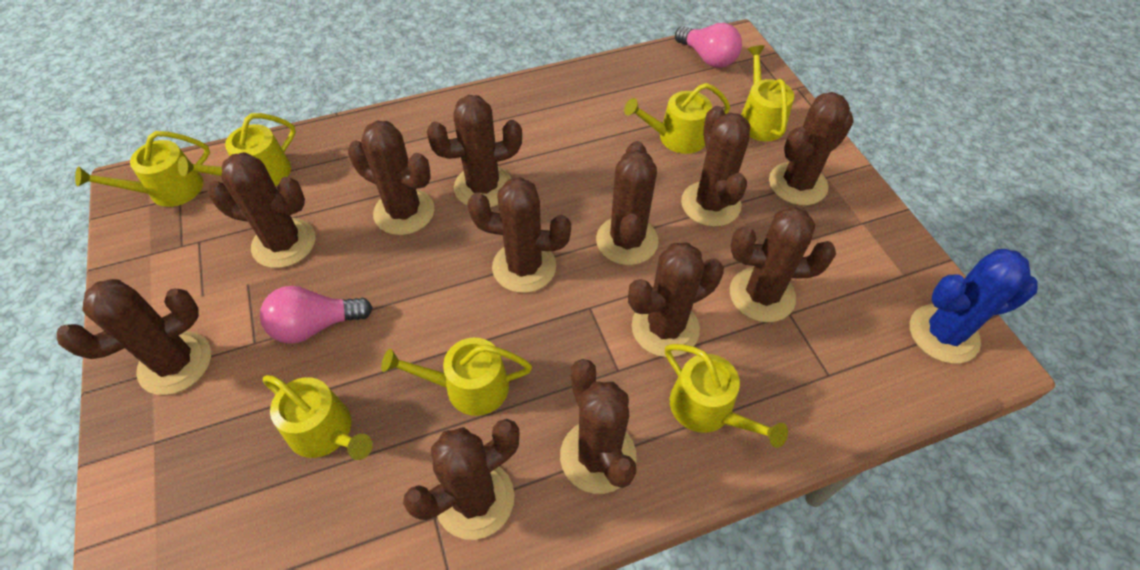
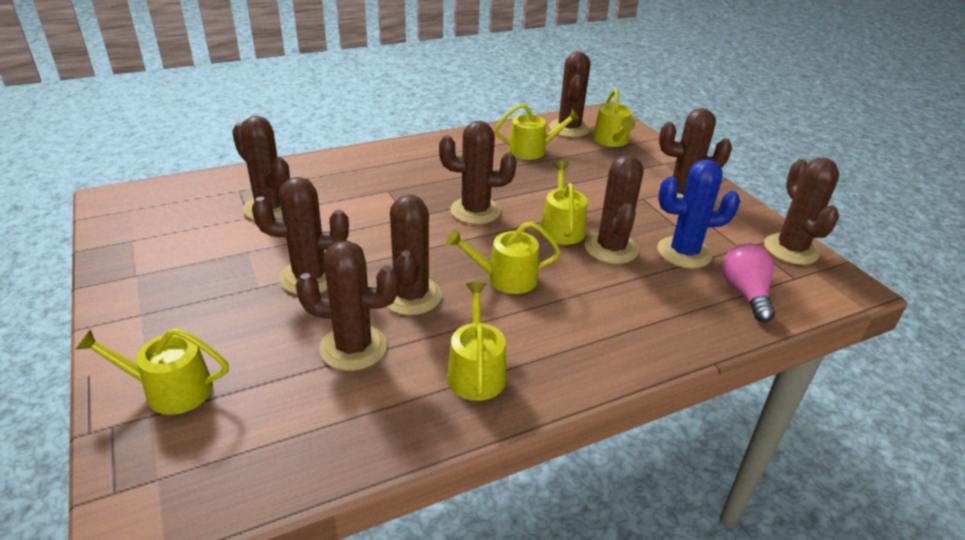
brown cactus: [57,279,211,395] [208,152,315,268] [348,121,434,235] [403,419,520,540] [427,95,522,208] [467,177,571,293] [560,359,637,494] [596,141,659,265] [628,242,724,357] [681,106,750,227] [730,207,836,322] [769,92,854,206] = 12 -> [232,116,290,220] [252,177,349,294] [296,241,399,371] [387,195,442,315] [439,121,517,224] [549,51,590,137] [585,155,644,264] [659,108,732,198] [764,158,839,265] = 9
pink light bulb: [260,286,373,344] [675,23,742,68] = 2 -> [722,243,775,322] = 1
yellow watering can: [75,131,210,207] [178,113,296,186] [263,375,373,460] [381,338,532,416] [624,83,731,154] [665,344,788,448] [741,45,794,141] = 7 -> [75,328,229,415] [446,221,561,294] [447,282,506,401] [495,103,580,160] [541,161,588,245] [593,89,636,147] = 6

